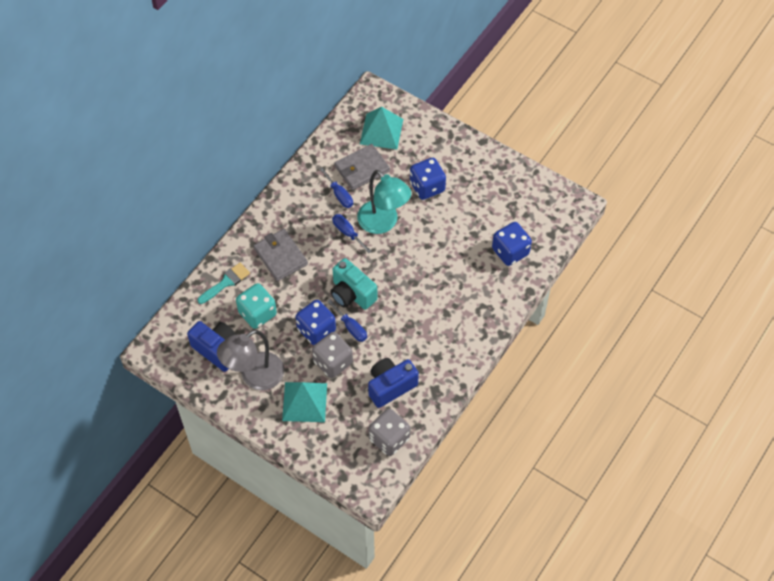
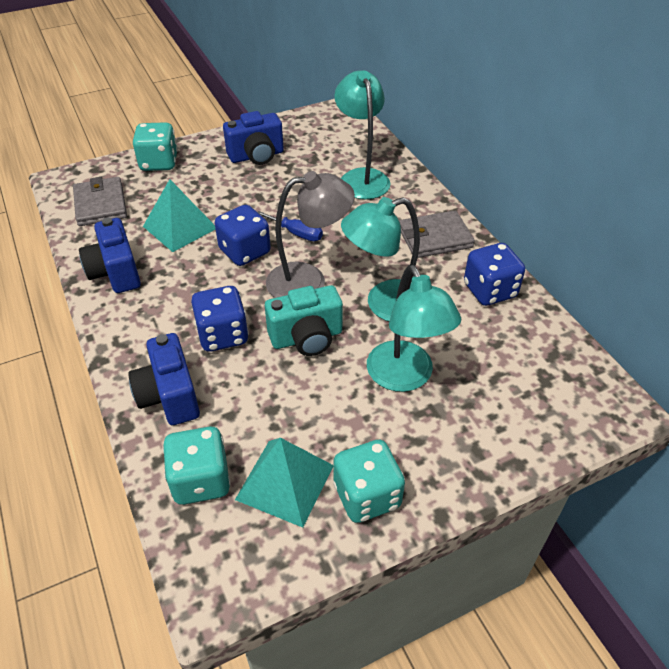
blue camera: [187,321,236,372] [368,358,419,408] = 2 -> [79,218,141,293] [128,333,200,425] [223,111,284,165] = 3
blue screwdriver: [320,167,353,208] [327,300,367,342] [332,214,372,253] = 3 -> [257,211,323,241] = 1
grey dice: [312,332,353,378] [368,408,410,456] = 2 -> none = 0
turquoise brush: [197,263,250,304] = 1 -> none = 0
turquoise dice: [236,283,277,329] = 1 -> [133,122,178,171] [163,426,231,505] [333,440,405,523] = 3
turquoise lamp: [357,170,411,234] = 1 -> [334,71,391,199] [341,197,420,321] [367,265,461,392] = 3

